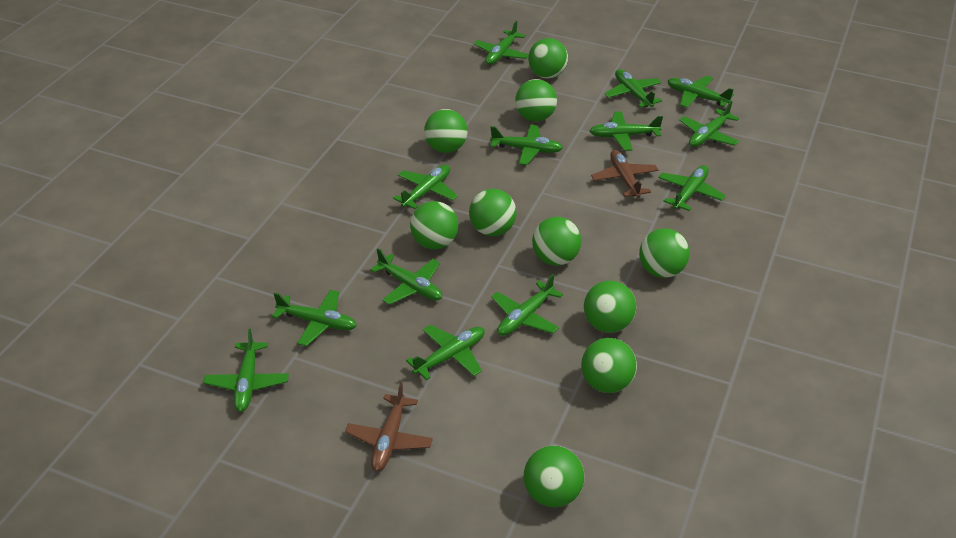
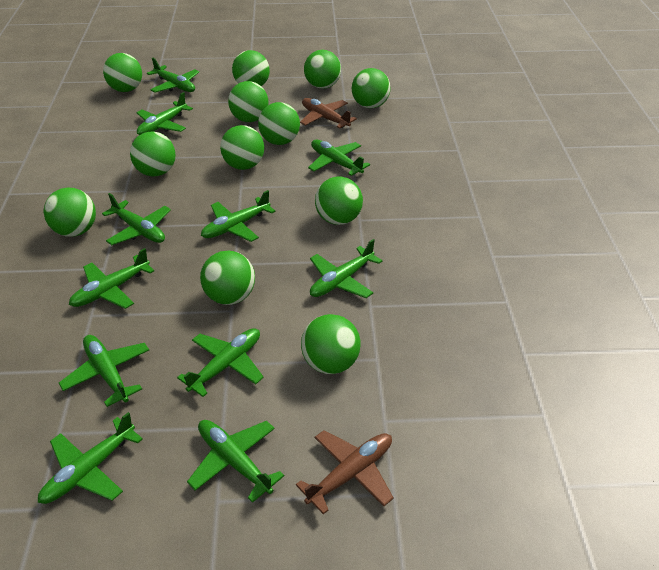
green ball: [410,201,458,249] [424,109,468,153] [469,189,517,236] [515,79,557,122] [524,446,584,508] [528,38,568,79] [532,217,581,266] [581,338,637,393] [584,281,636,333] [639,228,690,278] = 10 -> [44,188,96,237] [103,53,142,92] [130,132,176,176] [200,251,255,305] [220,125,264,170] [228,81,268,122] [232,50,270,86] [258,102,300,145] [301,314,361,374] [304,50,341,89] [315,177,363,225] [352,68,391,108] = 12
green plane: [203,329,289,412] [272,290,357,346] [370,248,442,305] [393,165,458,209] [406,325,485,380] [473,21,529,65] [490,125,563,165] [491,274,563,336] [590,111,663,151] [604,69,662,108] [658,165,726,211] [668,76,734,108] [679,101,739,147] = 13 -> [38,412,143,504] [59,335,149,407] [69,248,154,309] [102,193,171,245] [137,92,193,135] [147,58,199,93] [177,328,264,397] [187,420,284,503] [201,190,275,242] [308,140,370,176] [310,239,382,298] = 11

